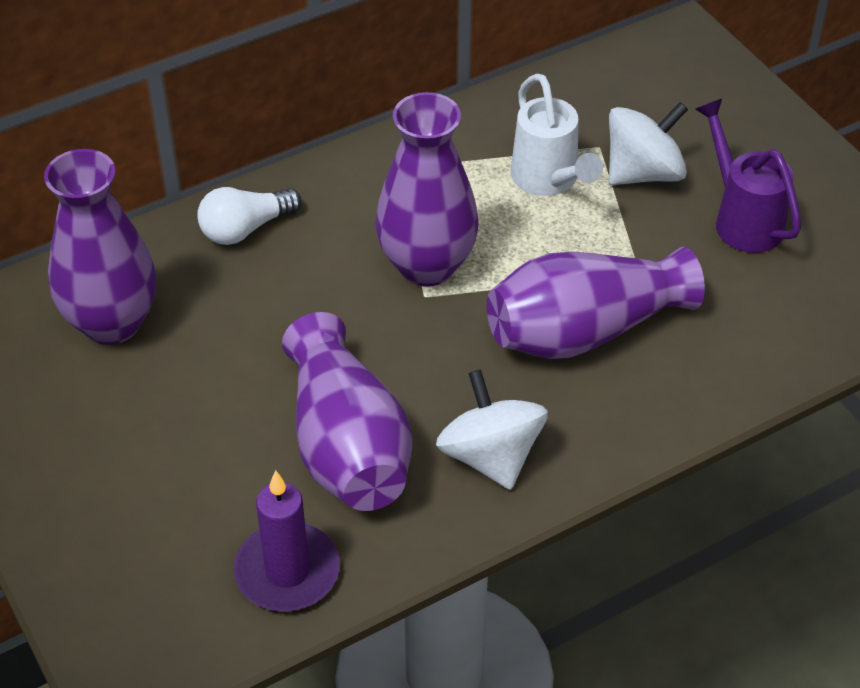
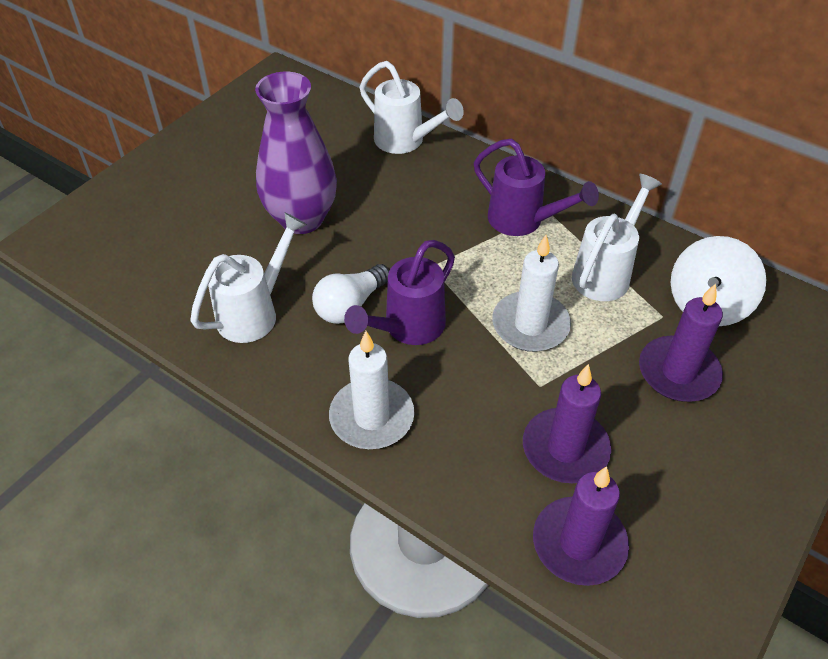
purple candle: [234,470,340,611] = 1 -> [523,364,611,483] [533,466,629,586] [639,283,723,402] = 3
purple vase: [44,149,156,345] [282,312,413,511] [375,92,479,286] [487,247,705,359] = 4 -> [255,72,337,234] = 1
purple watering can: [695,99,801,253] = 1 -> [344,240,455,345] [474,139,599,236] = 2
white candle: none = 0 -> [329,331,415,449] [492,235,571,352] = 2
white spinning top: [436,369,548,490] [609,102,688,185] = 2 -> [671,236,766,326] = 1
white watering can: [511,74,603,196] = 1 -> [190,212,307,343] [359,61,464,154] [572,174,662,301] = 3

